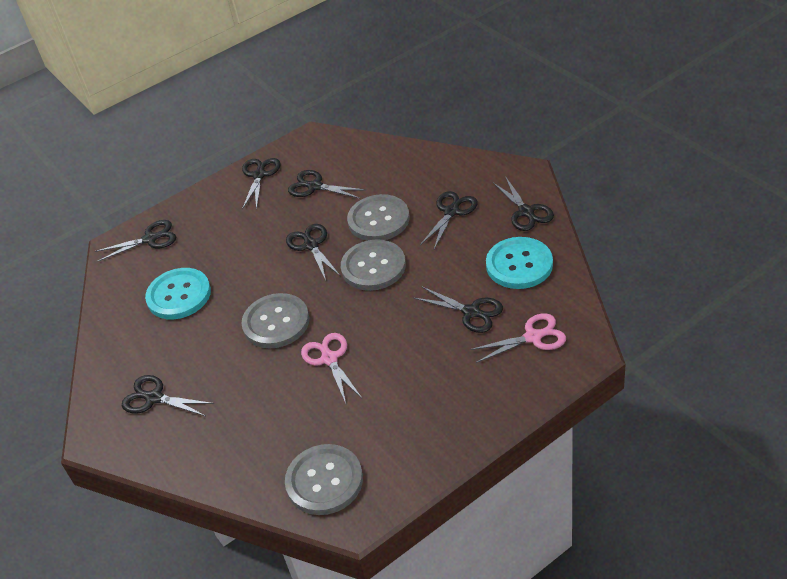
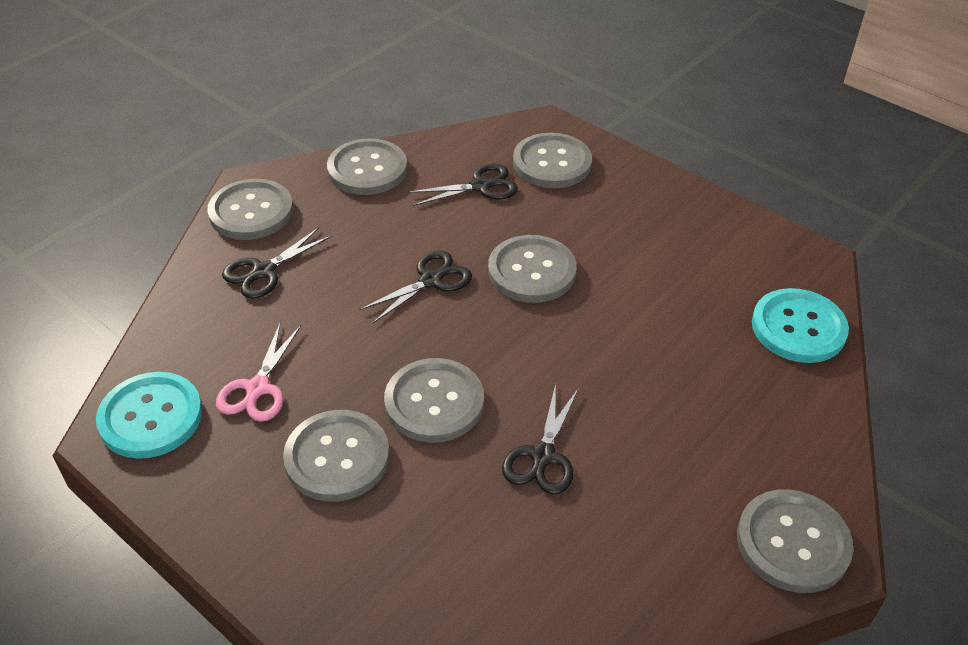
black scissors: [95,220,176,261] [122,375,214,416] [242,158,281,210] [286,224,340,280] [288,170,366,199] [414,286,503,333] [420,191,478,249] [492,176,554,231] = 8 -> [222,227,332,299] [359,251,472,323] [408,164,518,206] [502,384,579,494] = 4
grey button: [241,293,309,348] [285,444,363,515] [341,239,406,291] [347,194,410,241] = 4 -> [207,179,293,240] [283,410,390,502] [327,139,407,195] [384,358,484,443] [488,235,577,303] [513,133,592,188] [737,489,853,593] = 7
pink scissors: [301,333,362,403] [470,313,566,363] = 2 -> [216,324,301,422] = 1

